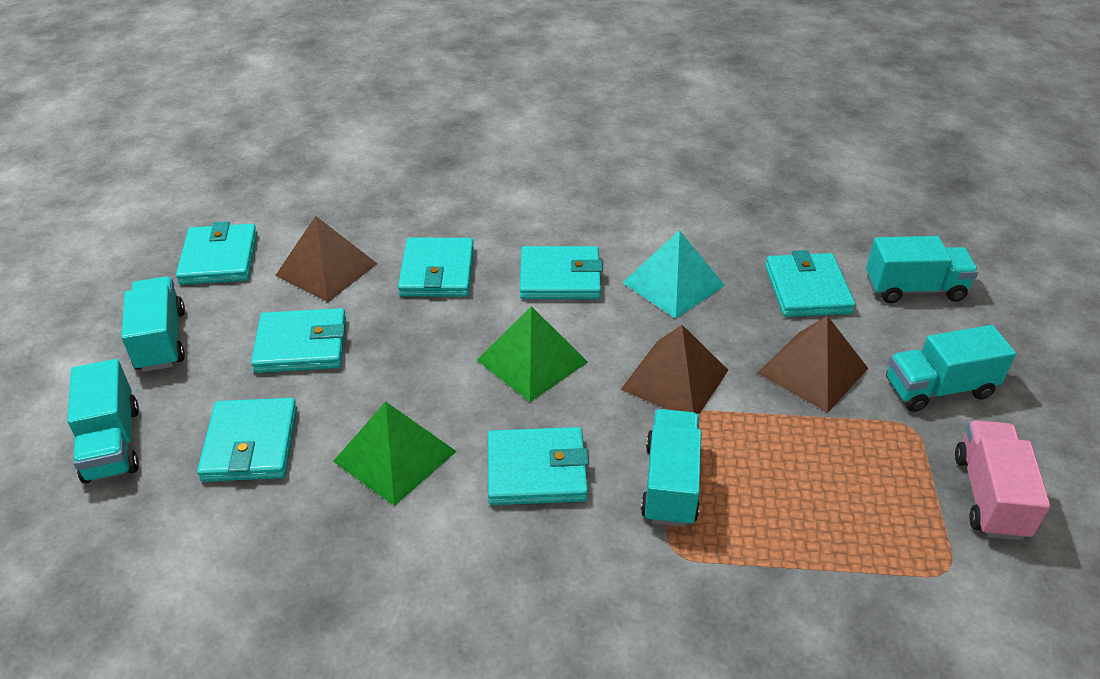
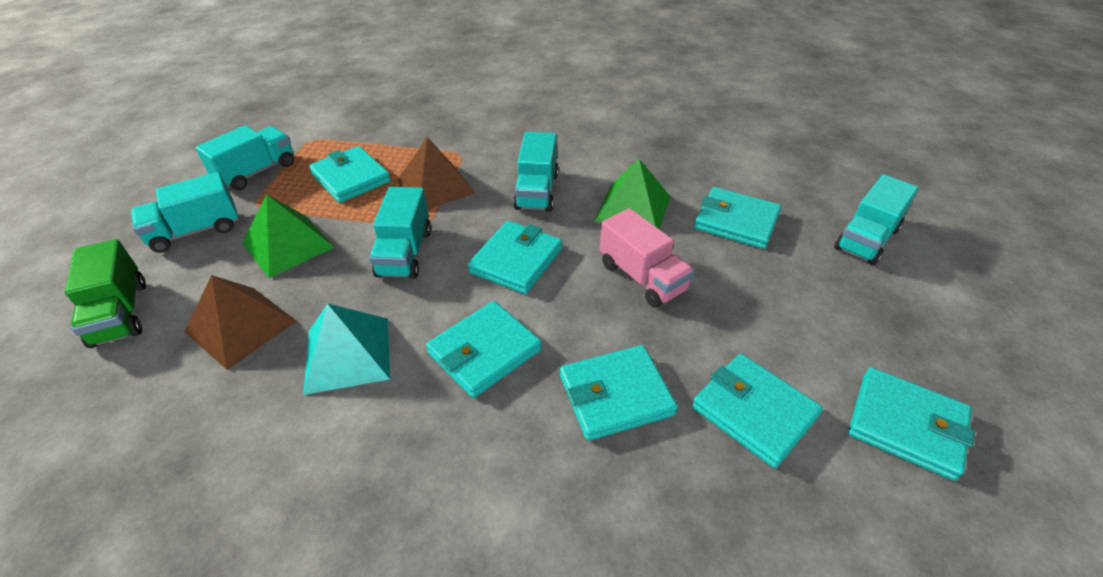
brown pyramid: [275,216,377,302] [621,325,728,414] [758,316,868,413] = 3 -> [184,275,297,370] [397,137,475,209] = 2
green truck: none = 0 -> [65,239,146,348] = 1

